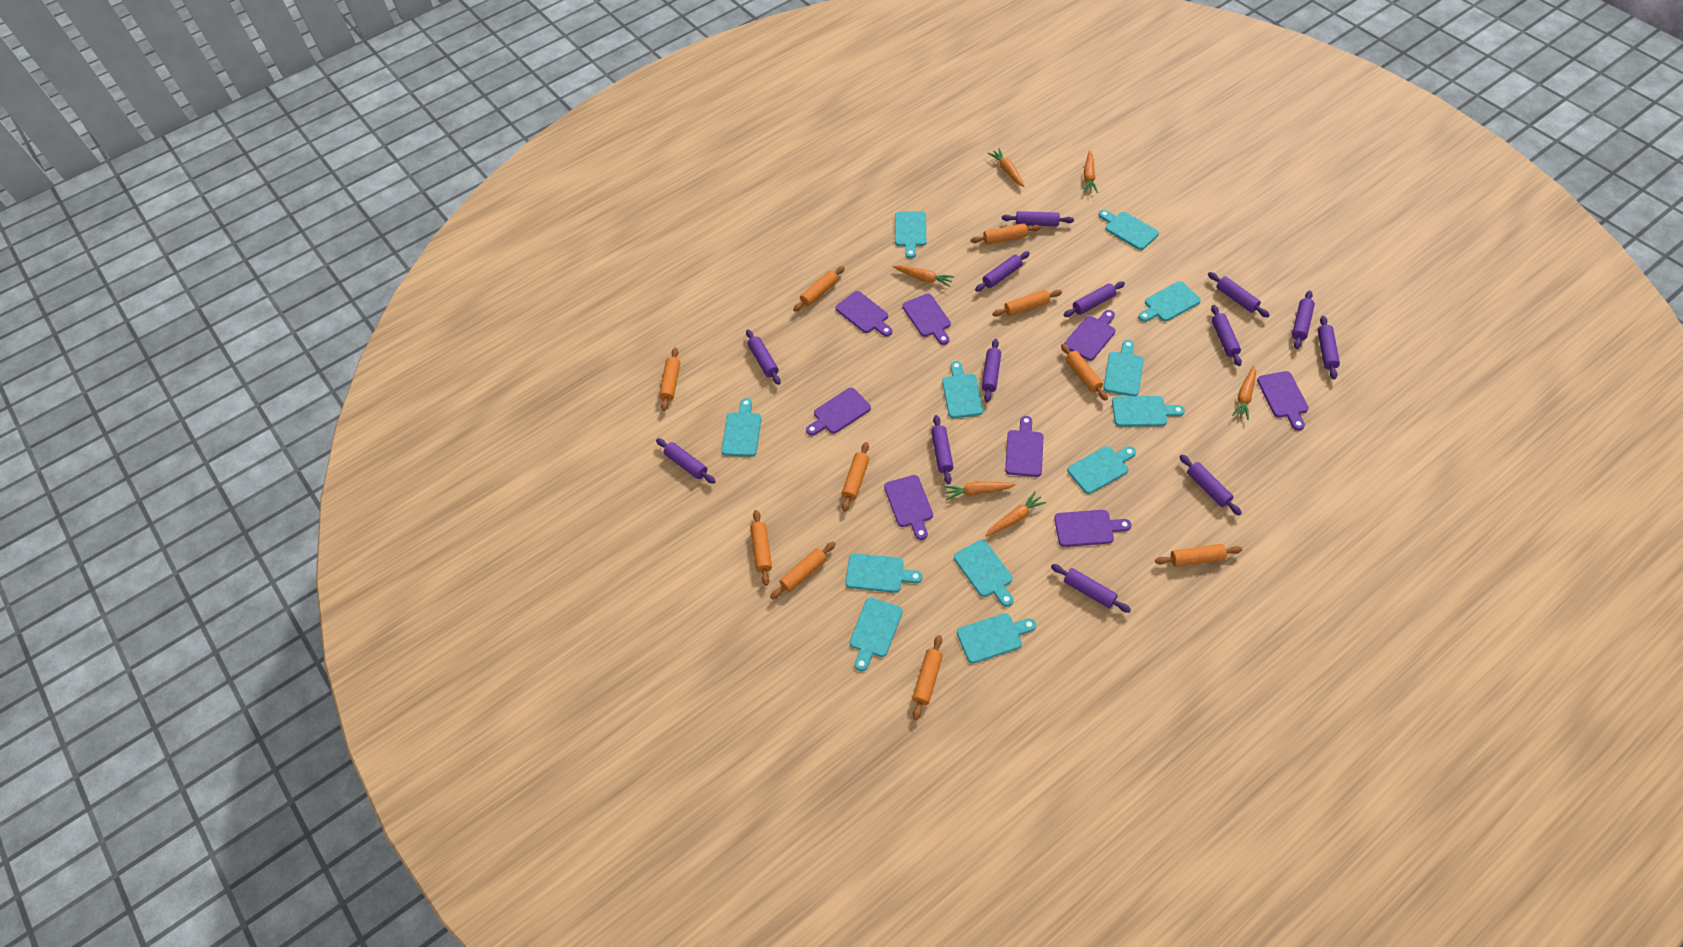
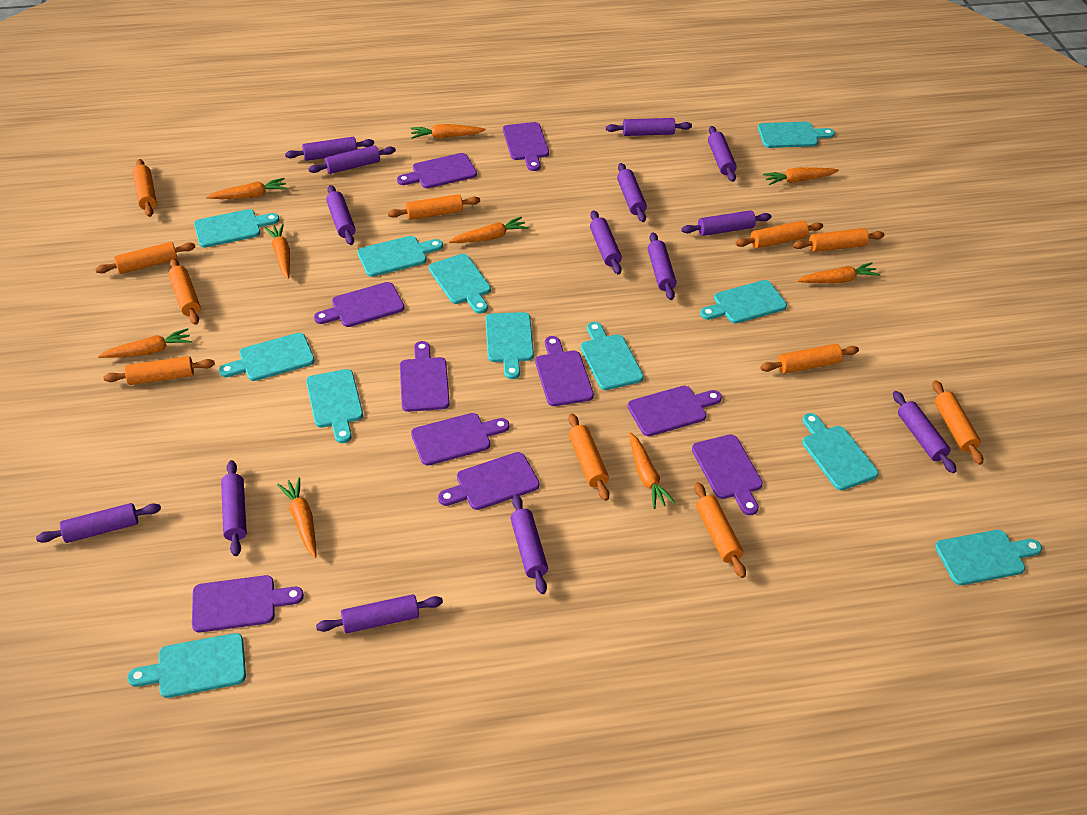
orange carrot: [893,265,954,287] [943,481,1016,500] [985,491,1046,537] [988,148,1025,187] [1084,150,1098,193] [1232,365,1256,420] = 6 -> [98,328,192,358] [206,178,288,199] [264,224,290,279] [277,477,317,558] [411,124,486,139] [449,217,529,243] [629,432,675,509] [763,167,839,185] [797,262,880,283] = 9
orange rolling pin: [659,348,680,411] [750,510,772,586] [770,542,836,599] [793,266,845,312] [842,442,869,512] [912,635,943,720] [970,223,1041,244] [992,290,1062,316] [1061,344,1108,401] [1155,544,1242,567] = 10 -> [95,242,195,274] [103,356,215,385] [133,159,157,217] [168,258,201,325] [388,194,480,220] [568,413,609,501] [694,482,746,578] [735,221,823,249] [760,344,859,374] [793,228,884,252] [932,380,983,465] = 11
purple cutting board: [806,388,871,436] [836,291,892,337] [884,475,933,540] [902,293,951,345] [1005,416,1043,477] [1054,510,1131,547] [1064,310,1115,361] [1257,371,1309,430] = 8 -> [192,575,304,633] [314,282,404,327] [397,153,477,188] [400,341,450,412] [411,413,509,466] [438,452,540,510] [503,122,549,171] [535,336,594,406] [628,386,722,436] [692,434,763,515] = 10
purple rolling pin: [656,438,716,484] [746,330,781,385] [931,415,954,484] [975,251,1030,292] [982,339,1001,402] [1002,211,1074,226] [1051,564,1131,613] [1064,281,1125,317] [1180,455,1242,515] [1208,272,1270,317] [1211,305,1242,366] [1292,291,1315,349] [1318,316,1340,379] = 13 -> [36,503,161,543] [221,460,247,556] [285,137,374,161] [308,145,396,174] [316,594,443,633] [326,185,355,245] [510,495,548,594] [590,210,622,275] [606,118,692,136] [617,163,647,222] [648,233,676,300] [681,210,772,236] [708,126,737,182] [893,391,956,473] = 14

